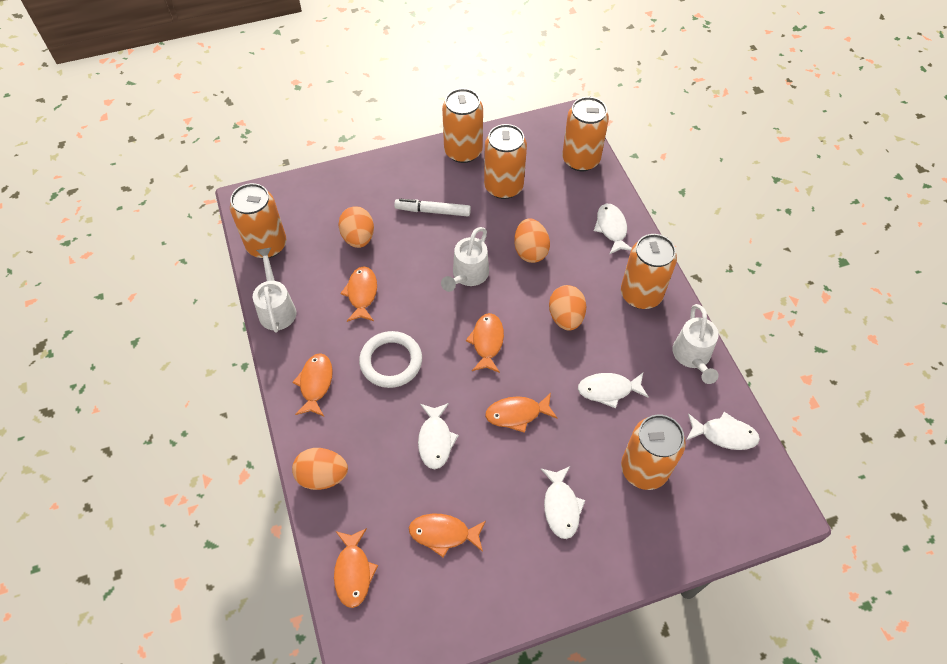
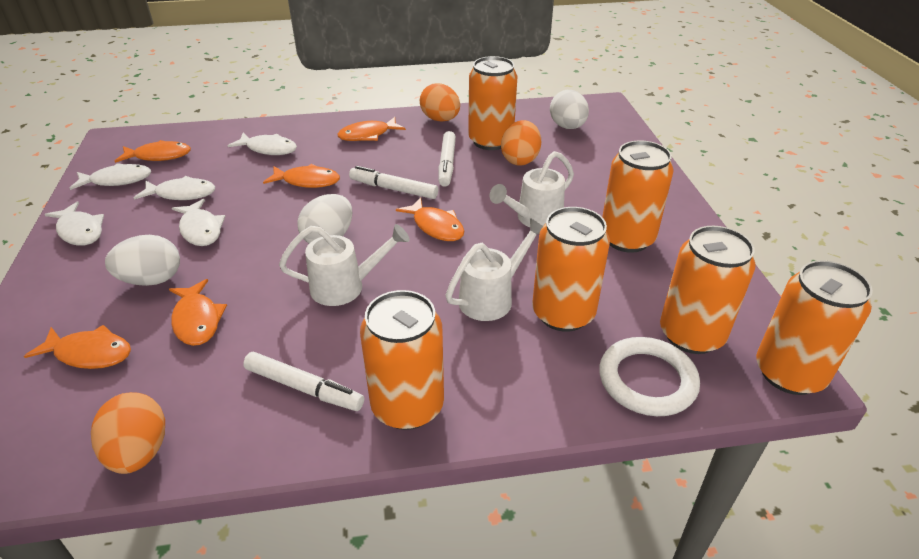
orange egg: [292,448,348,490] [338,206,374,248] [514,218,550,263] [549,285,586,331] = 4 -> [91,392,165,474] [420,83,460,122] [501,120,541,166] = 3
white egg: none = 0 -> [105,235,180,286] [297,194,353,244] [550,90,589,129] = 3
white marker: [394,198,471,216] = 1 -> [243,352,364,411] [349,166,438,199] [438,131,456,187] = 3

